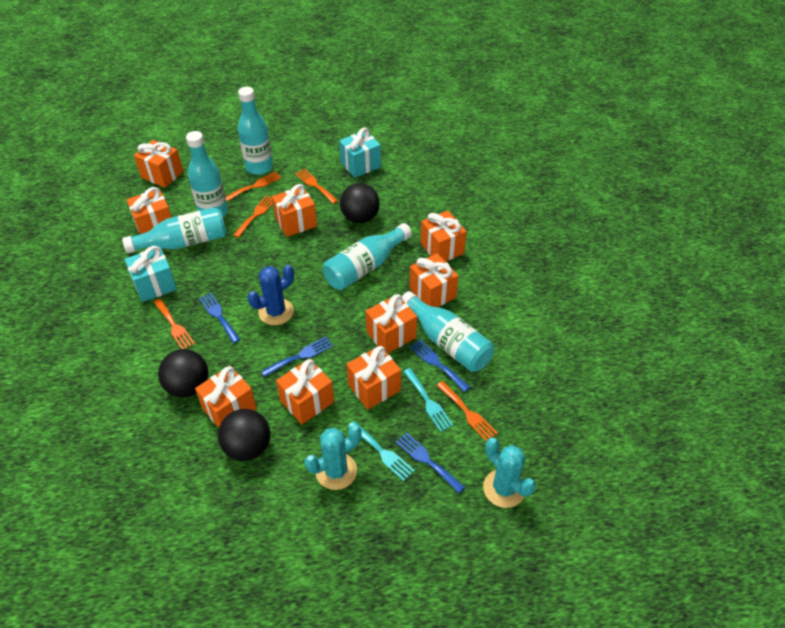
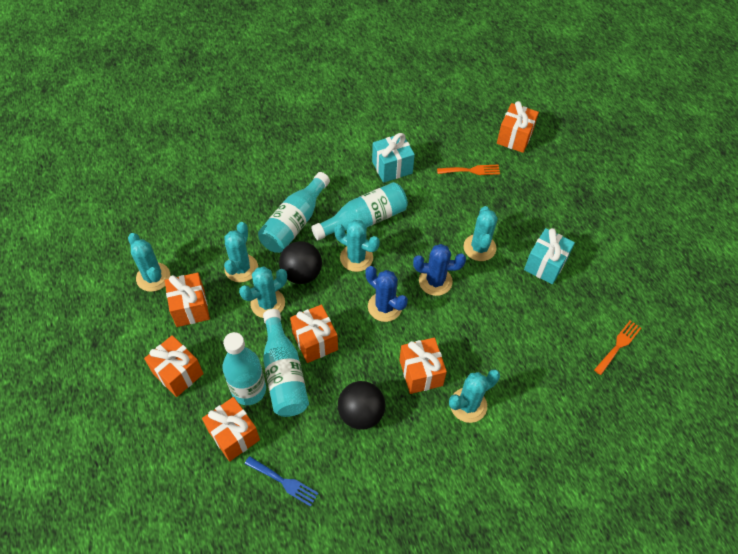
black ball: [158,349,208,398] [218,409,270,461] [340,183,380,223] = 3 -> [279,241,322,284] [338,381,385,430] = 2
blue cactus: [248,265,294,325] = 1 -> [365,266,408,322] [413,244,466,296] = 2
blue fork: [199,293,240,343] [261,337,333,377] [396,432,465,494] [410,340,470,392] = 4 -> [245,456,319,507] = 1
orange fork: [154,299,195,349] [225,172,281,202] [233,195,273,238] [295,169,338,204] [436,381,498,441] = 5 -> [437,165,500,175] [594,320,641,375] = 2
orange gift: [126,187,172,234] [134,140,183,188] [195,366,257,428] [272,184,317,237] [276,359,334,425] [346,345,401,410] [366,294,417,354] [409,253,458,307] [420,211,467,262] = 9 -> [144,335,204,397] [165,273,210,327] [202,397,260,461] [290,304,338,363] [399,337,447,394] [497,101,539,153] = 6
turquoise bottle: [122,207,227,253] [186,131,228,217] [238,87,273,175] [323,223,412,290] [402,291,494,372] = 5 -> [222,332,266,405] [258,172,330,253] [263,309,309,417] [311,182,408,240] = 4
turquoise cactus: [305,425,362,490] [483,438,536,508] = 2 -> [128,233,170,292] [224,222,258,282] [239,267,287,318] [334,220,380,272] [449,369,500,423] [464,206,498,261] = 6
turquoise fork: [348,421,415,481] [403,368,453,432] = 2 -> none = 0

